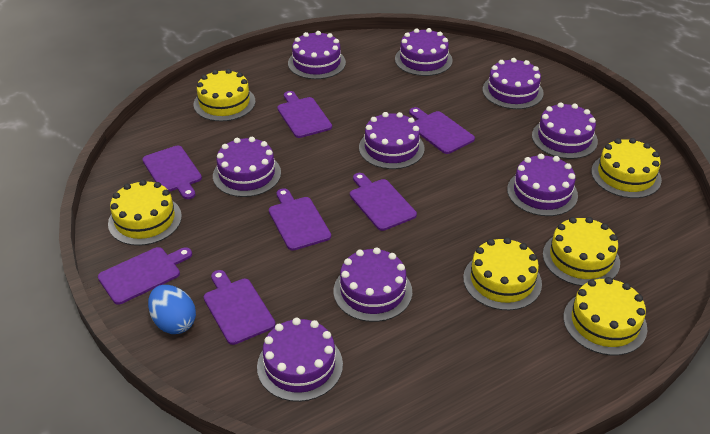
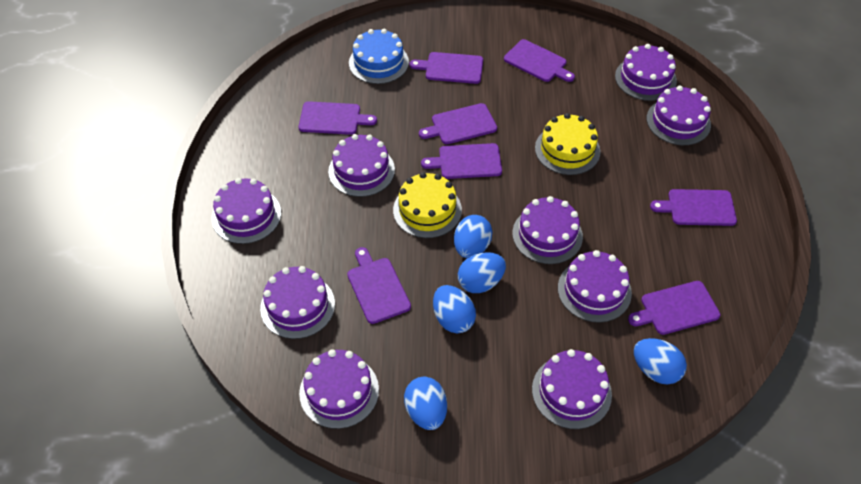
blue cake: none = 0 -> [349,29,409,84] = 1
blue egg: [148,285,196,334] = 1 -> [404,377,447,430] [433,285,476,333] [454,215,493,258] [458,252,506,293] [634,338,687,384] = 5
purple cutting board: [98,247,192,305] [142,146,202,199] [204,270,276,345] [269,188,331,251] [277,91,332,138] [350,173,417,231] [409,107,475,154] = 7 -> [298,101,377,135] [347,247,411,324] [410,52,483,84] [419,103,497,144] [421,143,502,179] [504,39,575,82] [628,281,721,335] [650,189,737,226] = 8
yellow cake: [108,180,182,246] [194,69,255,121] [463,237,542,310] [543,217,620,286] [563,277,647,355] [591,138,662,198] = 6 -> [393,172,462,238] [535,113,601,175] = 2

